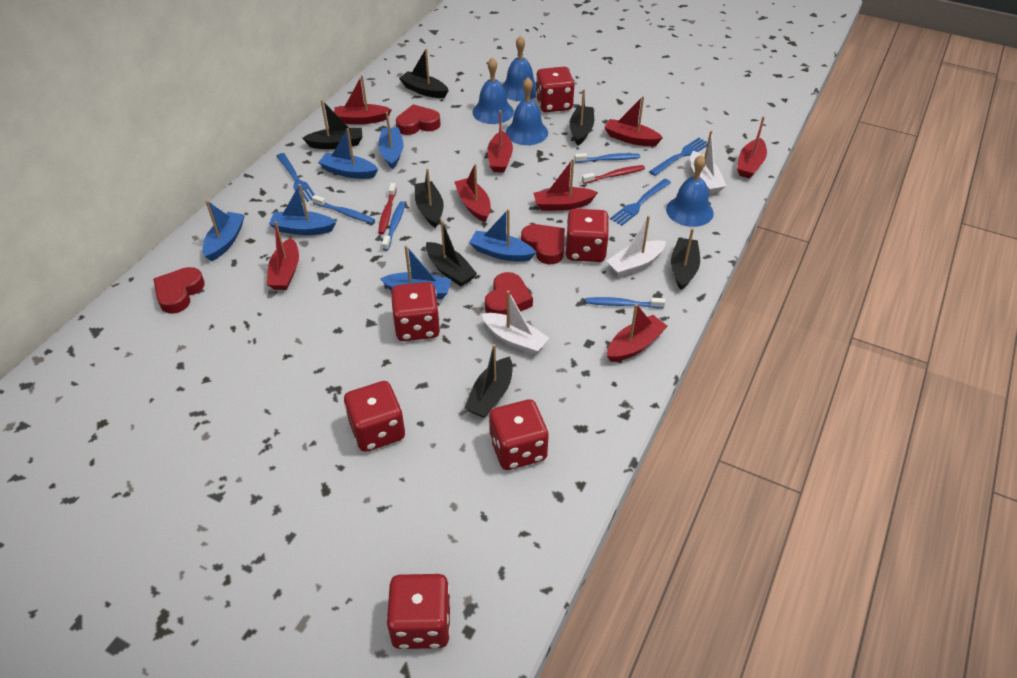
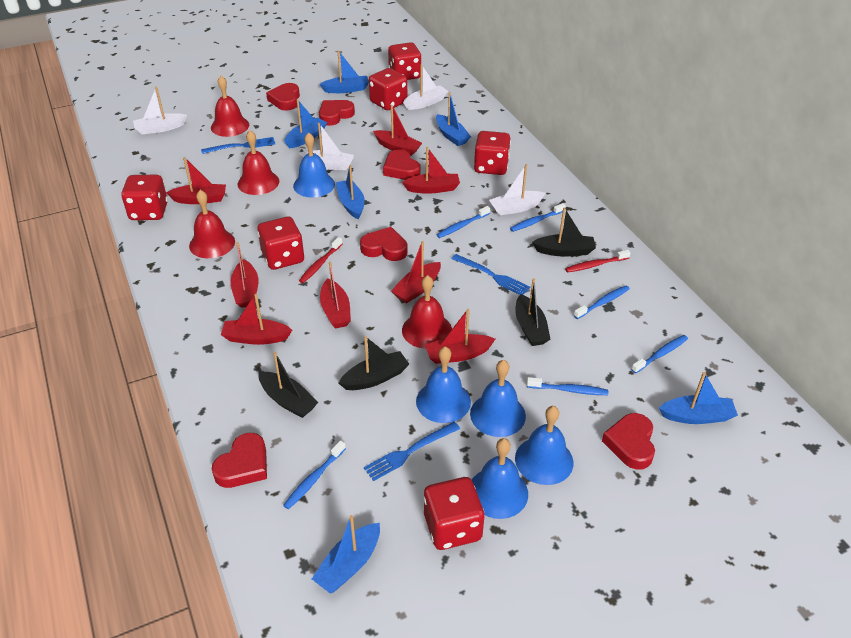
black boat: [302,100,362,149] [399,49,449,98] [415,168,444,228] [426,221,477,286] [464,344,513,418] [569,89,594,145] [671,228,700,290] = 7 -> [259,352,319,418] [339,336,409,390] [515,278,551,346] [532,208,596,257] = 4
blue bell: [472,57,514,124] [502,35,536,101] [506,78,548,145] [666,154,714,227] = 4 -> [293,132,335,198] [416,346,471,423] [470,360,526,437] [472,438,528,519] [515,406,573,485] = 5
blue toothbrush: [312,195,375,223] [382,201,405,251] [574,153,640,163] [586,297,665,308] = 4 -> [283,441,346,510] [437,206,490,238] [510,203,566,232] [527,377,608,395] [574,286,630,319] [631,335,688,374] = 6
red bell: none = 0 -> [189,190,235,258] [211,76,249,137] [238,130,279,195] [402,275,452,349] = 4
red heart: [153,267,205,314] [396,104,441,135] [485,272,533,315] [521,224,565,264] = 4 -> [212,433,267,488] [266,83,300,111] [319,100,355,126] [360,227,407,261] [383,149,420,180] [602,413,655,470] = 6
white boat: [482,290,549,355] [606,216,666,277] [690,130,726,194] = 3 -> [133,87,187,134] [299,123,354,170] [403,64,448,110] [489,164,545,215] = 4

